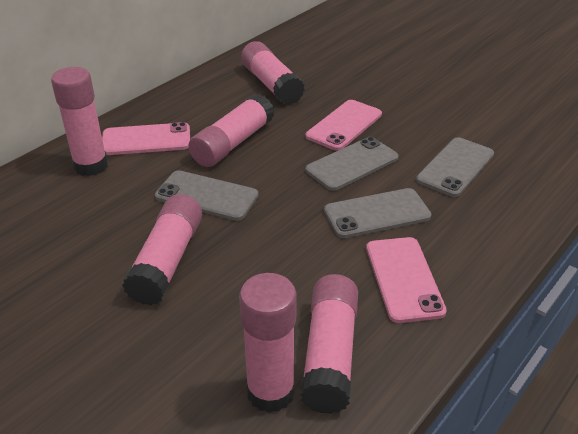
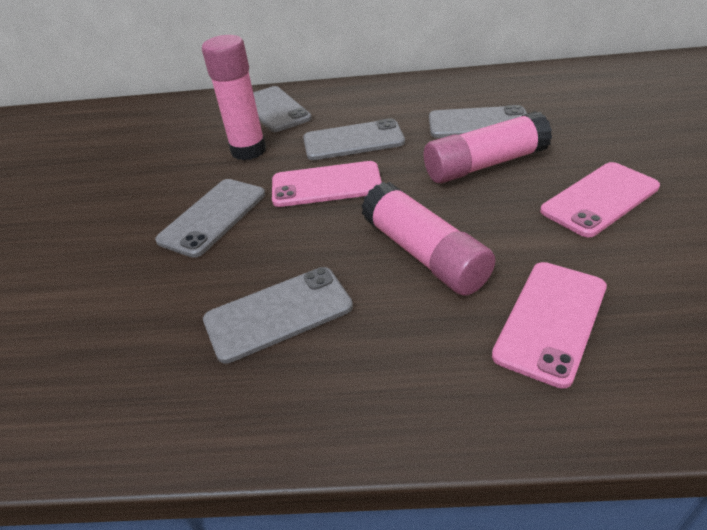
grey phone: [155,170,259,221] [306,137,399,191] [324,188,431,238] [416,137,494,197] = 4 -> [155,179,265,258] [203,267,353,364] [253,86,312,132] [303,118,405,160] [429,105,527,138] = 5
pink glue stick: [51,67,108,176] [122,194,202,305] [189,94,274,167] [239,273,297,413] [241,41,305,105] [300,274,358,414] = 6 -> [202,35,266,160] [362,182,495,296] [424,111,552,183] = 3

